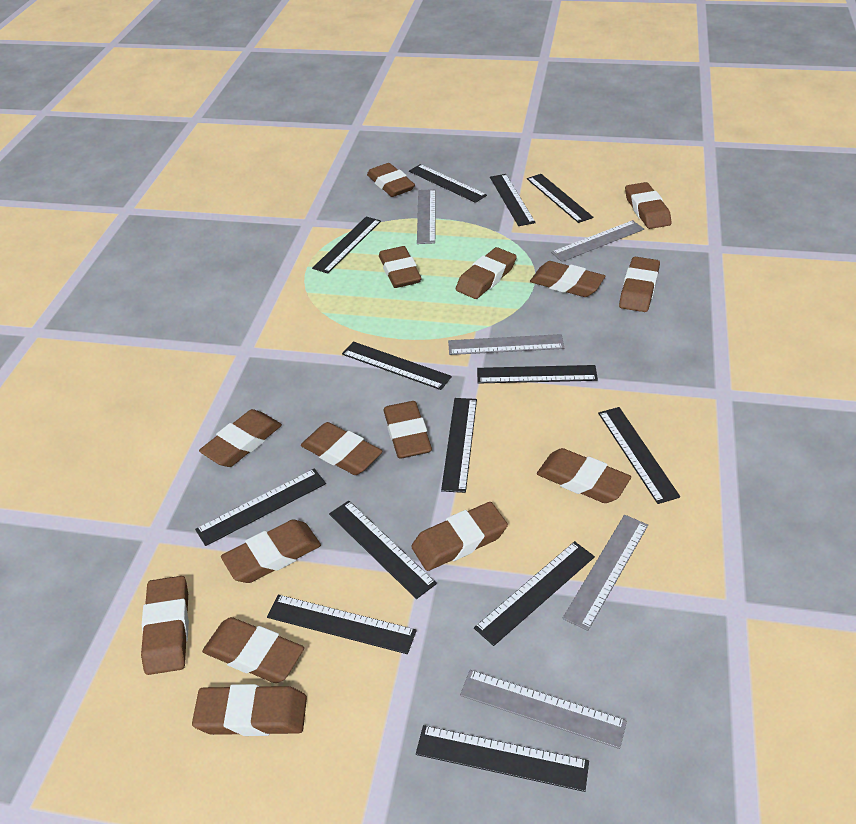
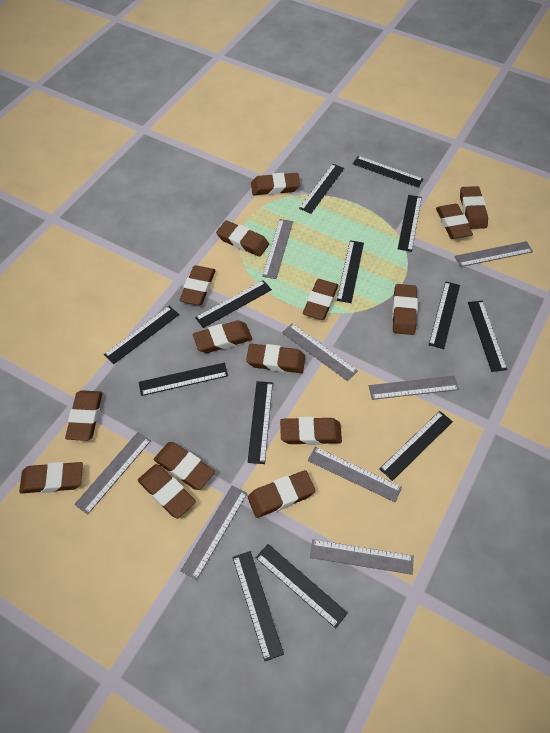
grey ruler: [417,189,436,244] [448,334,564,355] [460,670,627,749] [551,220,644,262] [563,515,648,631] = 5 -> [74,432,151,515] [180,485,247,580] [262,219,293,279] [282,324,358,381] [308,447,402,502] [310,539,414,575] [369,375,459,400] [455,241,533,267] = 8

